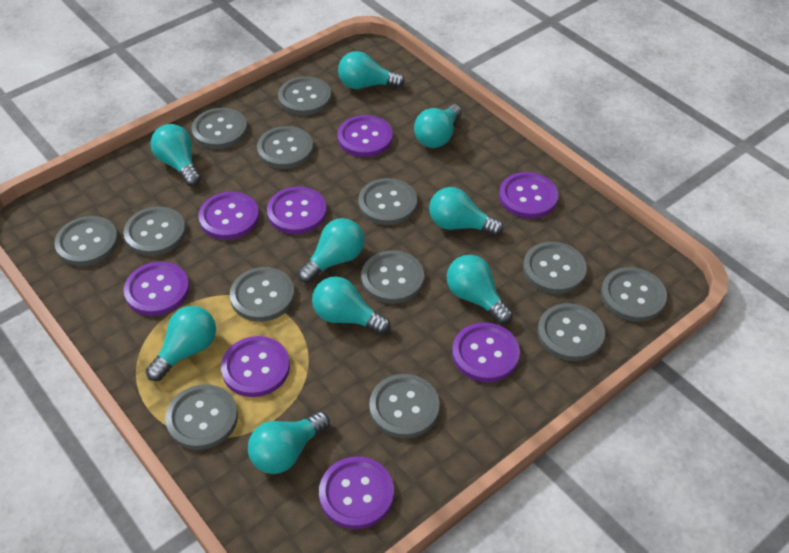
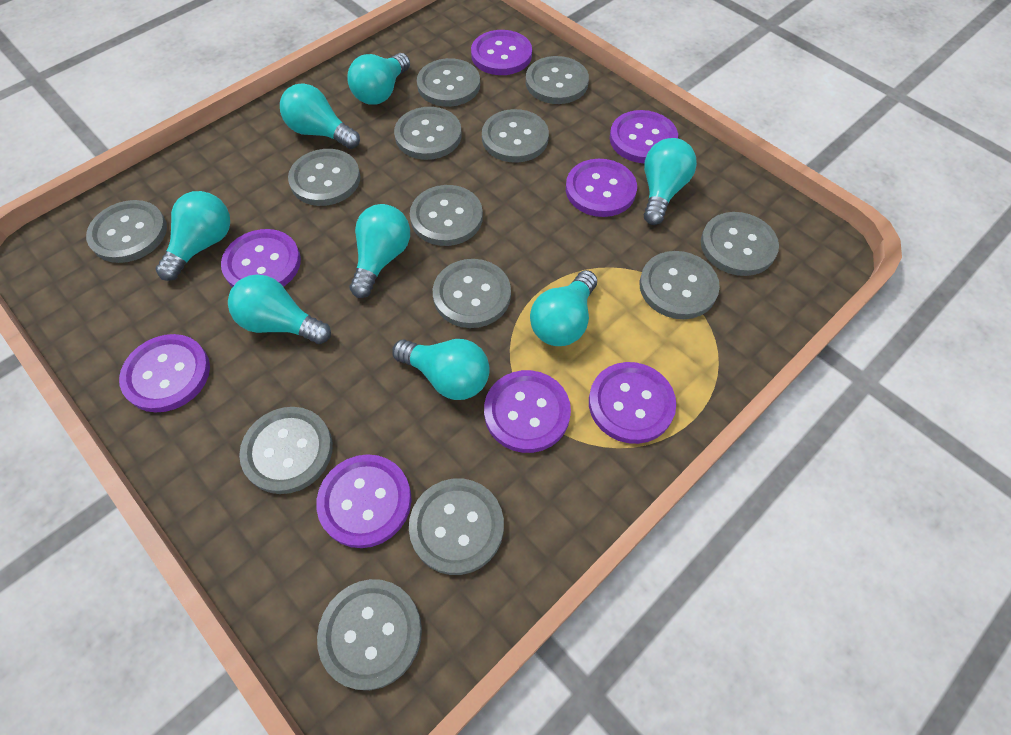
turquoise light bulb: [146,306,216,381] [151,124,201,186] [248,411,330,474] [298,218,364,283] [312,277,390,335] [338,51,405,89] [414,104,462,148] [429,187,504,236] [447,255,513,325] = 9 -> [156,191,230,281] [228,274,331,344] [280,83,360,149] [347,53,410,105] [349,204,410,298] [392,339,490,400] [530,270,597,346] [644,138,697,225] = 8

